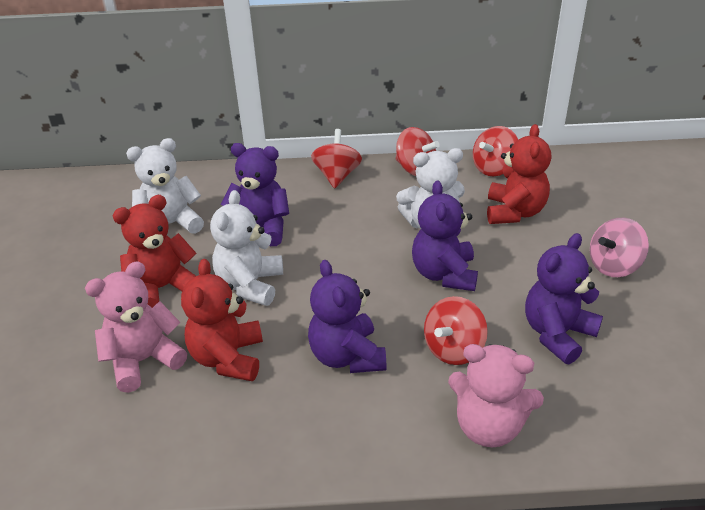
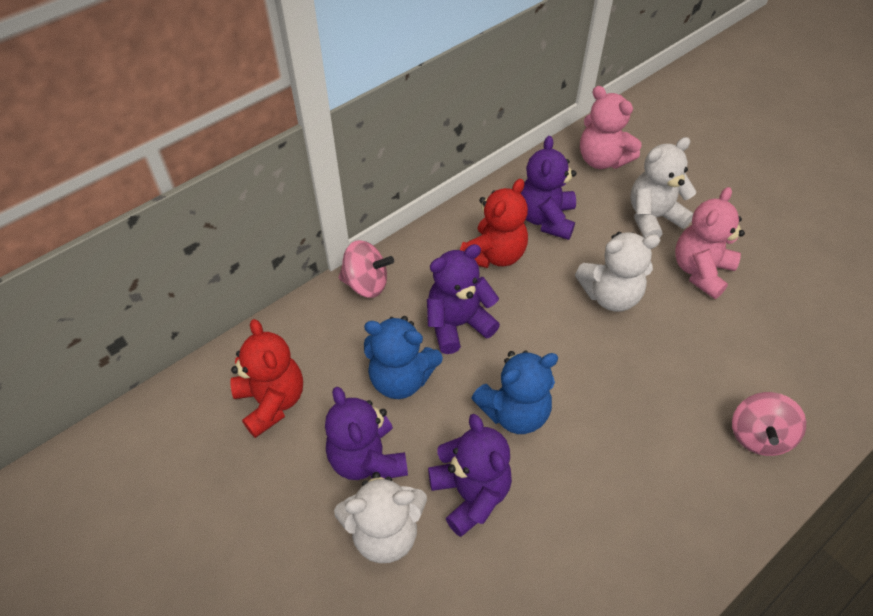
blue teddy bear: none = 0 -> [364,316,443,399] [472,350,558,434] = 2
pink spinning top: [590,218,649,277] = 1 -> [338,240,394,298] [732,392,806,456] = 2
red spinning top: [311,129,362,188] [396,127,440,176] [424,296,488,365] [473,126,518,176] = 4 -> none = 0
red teddy bear: [112,195,196,308] [181,259,263,381] [487,124,551,224] = 3 -> [230,319,303,438] [460,179,528,268] = 2

